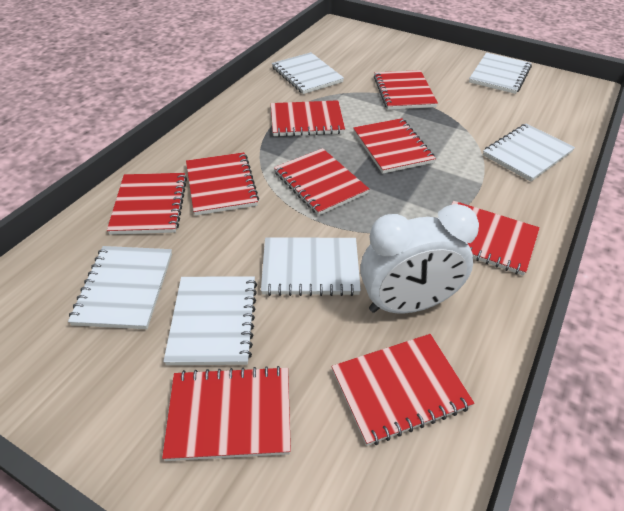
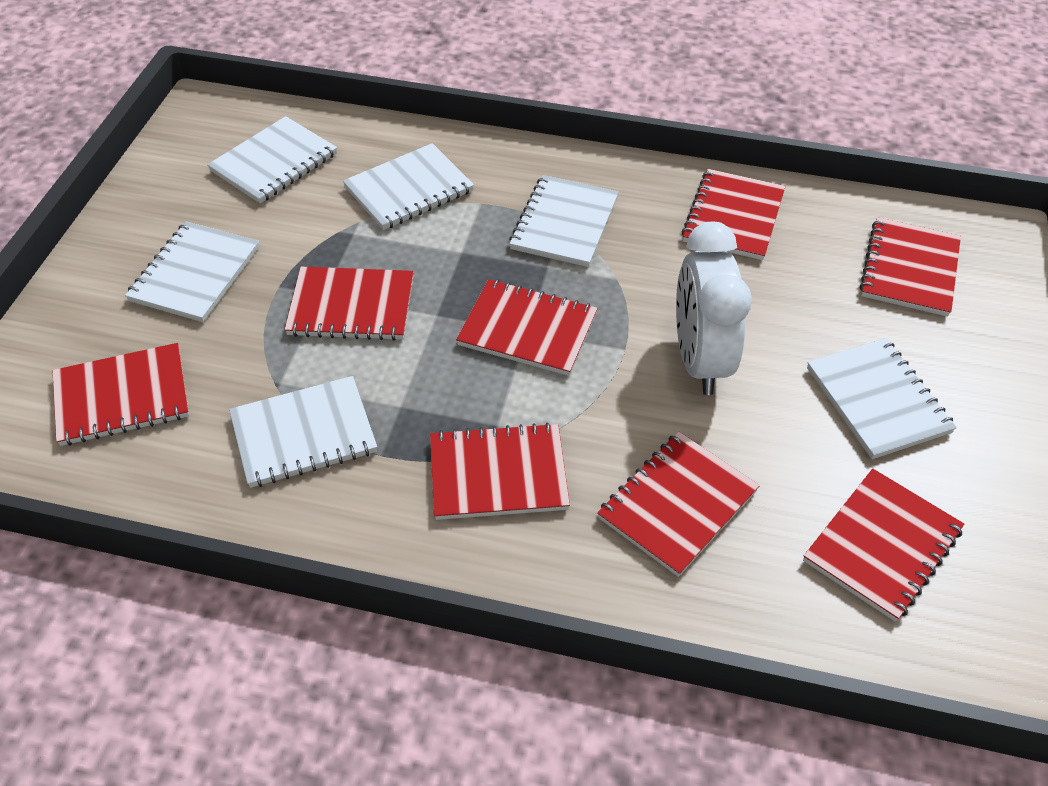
red notebook: [107,173,187,235] [162,366,291,461] [186,152,259,216] [271,100,345,137] [274,148,369,216] [331,334,474,446] [353,118,436,174] [374,70,438,110] [451,201,540,276] = 9 -> [52,343,189,446] [285,267,414,341] [430,422,570,520] [456,279,598,376] [597,432,760,577] [682,169,785,260] [803,469,964,622] [860,217,961,317] = 8

